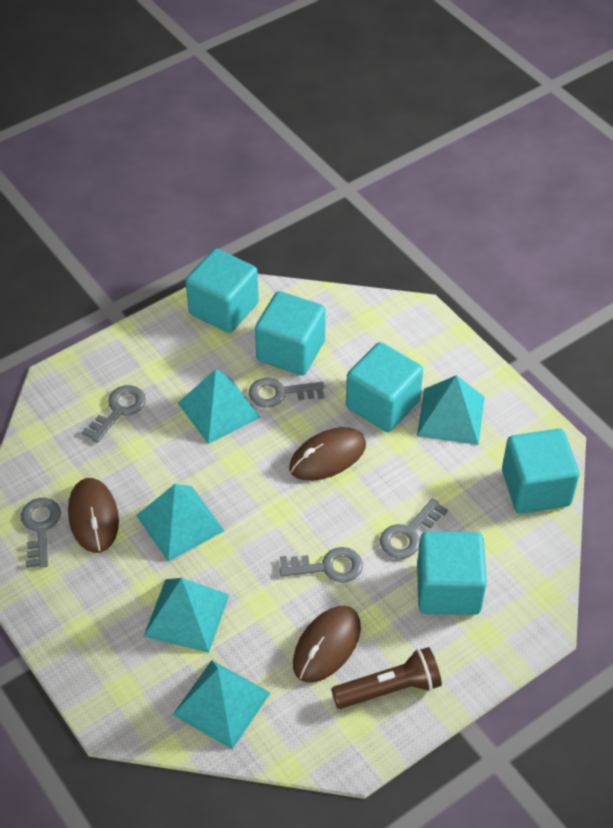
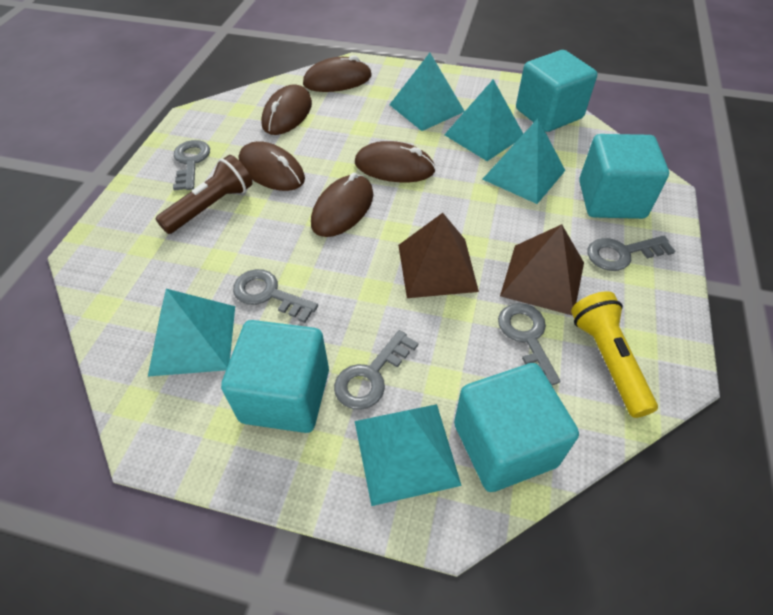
brown mouse: [68,478,119,553] [289,427,366,481] [293,606,361,683] = 3 -> [239,141,305,191] [261,84,312,135] [303,55,372,92] [311,172,373,237] [355,141,436,182] = 5
brown pyramid: none = 0 -> [398,213,479,298] [500,224,584,316] = 2
turquoise cube: [186,249,259,333] [255,291,326,376] [346,342,423,432] [417,531,487,615] [502,429,579,514] = 5 -> [221,320,329,433] [454,363,579,492] [516,50,597,132] [579,134,669,219] = 4
yellow flashlight: none = 0 -> [571,291,658,418] = 1

